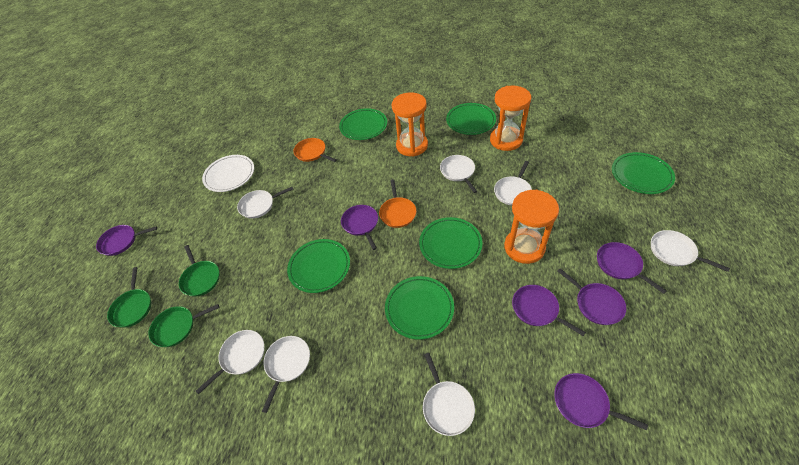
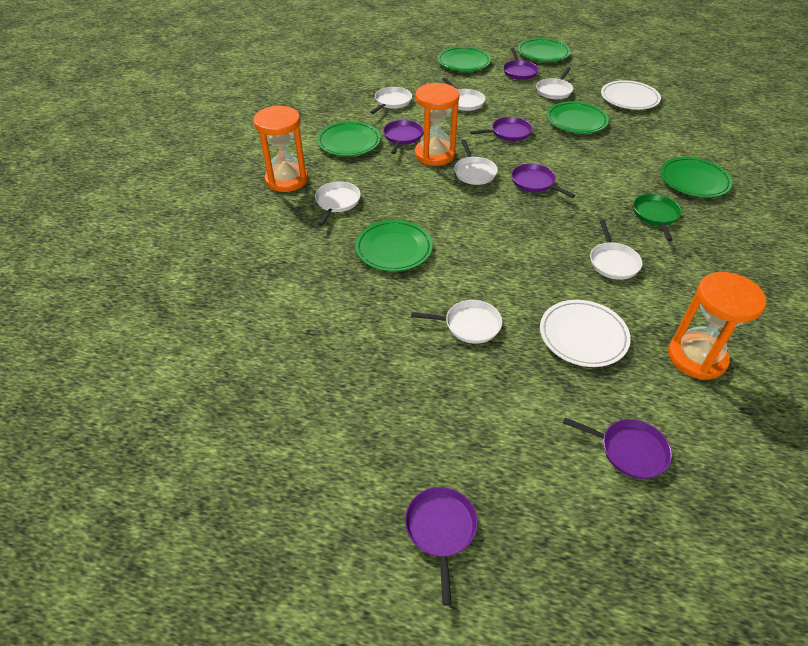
green pan: [107,267,151,328] [148,304,219,347] [179,245,220,296] = 3 -> [633,194,682,241] = 1
orange pan: [293,138,337,162] [379,179,416,228] = 2 -> none = 0
white plate: [202,155,254,192] = 1 -> [540,300,631,367] [601,80,661,110] = 2

